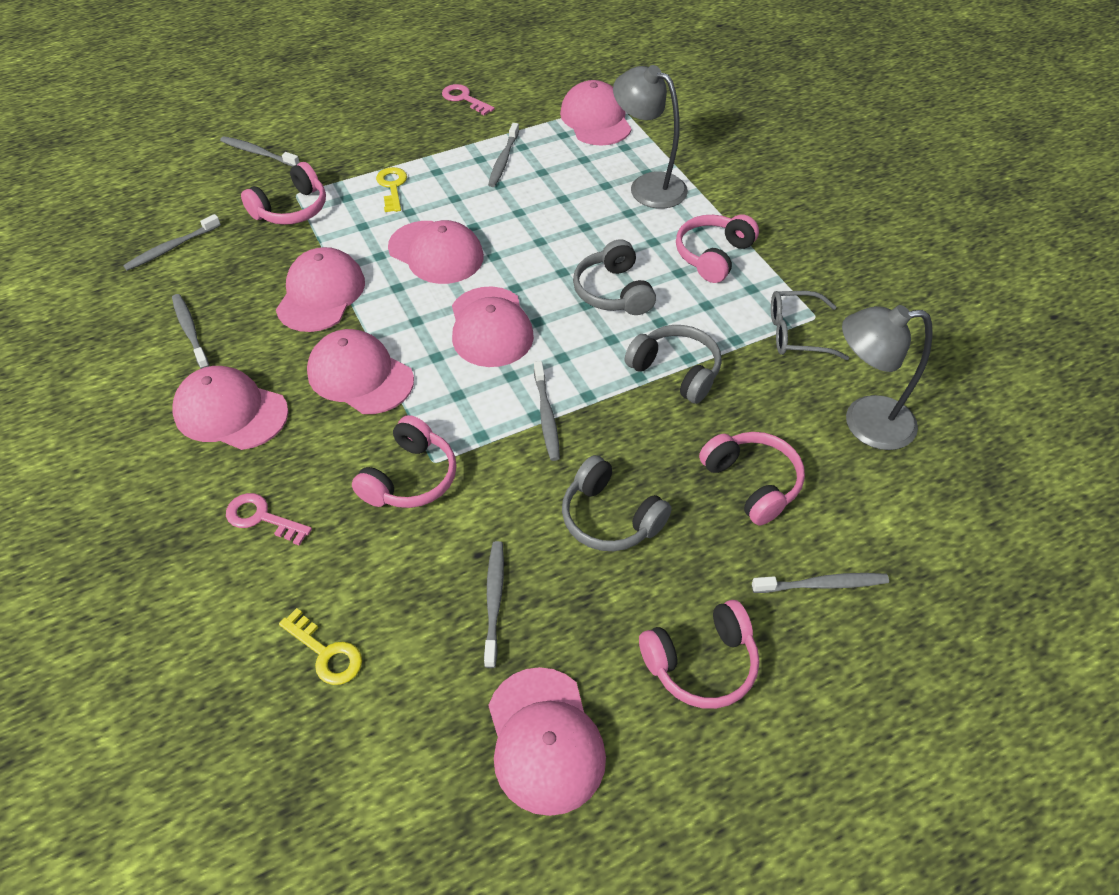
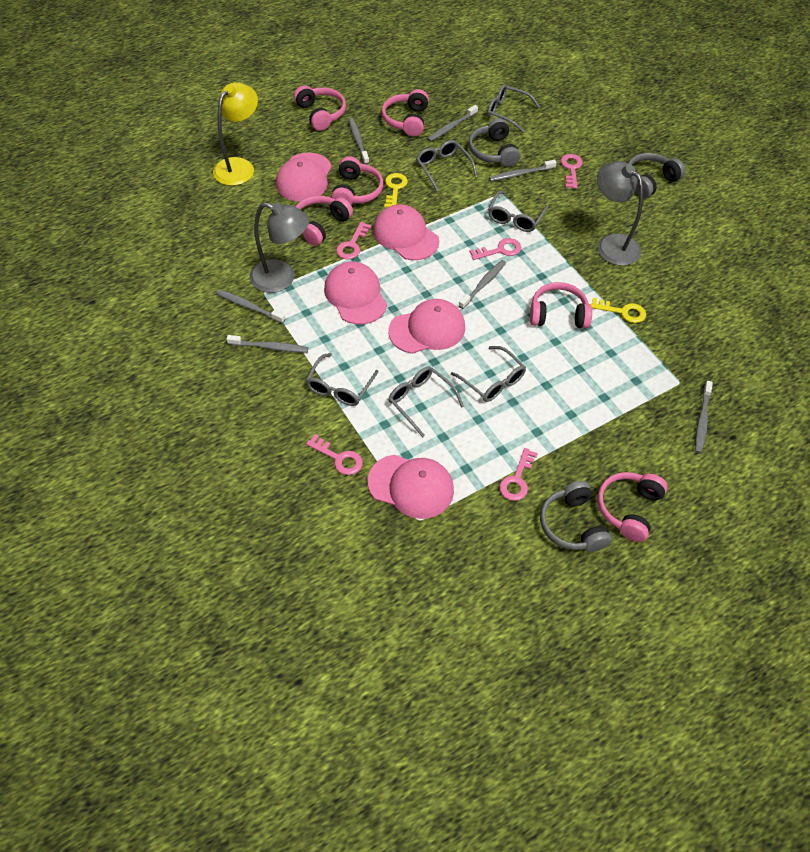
grey glasses: [771,291,849,360] = 1 -> [306,353,379,406] [389,367,464,437] [416,140,477,191] [451,346,526,402] [487,84,540,132] [488,191,548,232] = 6
pink cap: [172,366,289,450] [276,247,365,332] [307,329,414,414] [388,220,484,284] [452,287,534,367] [488,667,606,816] [560,80,632,146] = 7 -> [276,153,332,202] [324,261,387,324] [368,455,454,519] [373,204,439,260] [388,299,465,354] = 5
pink headphones: [241,162,326,225] [352,415,457,508] [639,600,759,709] [676,214,759,283] [699,432,805,525] = 5 -> [294,85,346,131] [296,196,353,246] [331,157,383,205] [382,89,429,137] [530,282,592,329] [597,472,668,542] = 6
pink key: [226,493,312,546] [442,84,495,115] = 2 -> [306,434,363,475] [336,222,371,260] [469,238,521,260] [499,448,538,501] [561,154,583,189] = 5
yellow lamp: none = 0 -> [213,82,258,186] = 1

